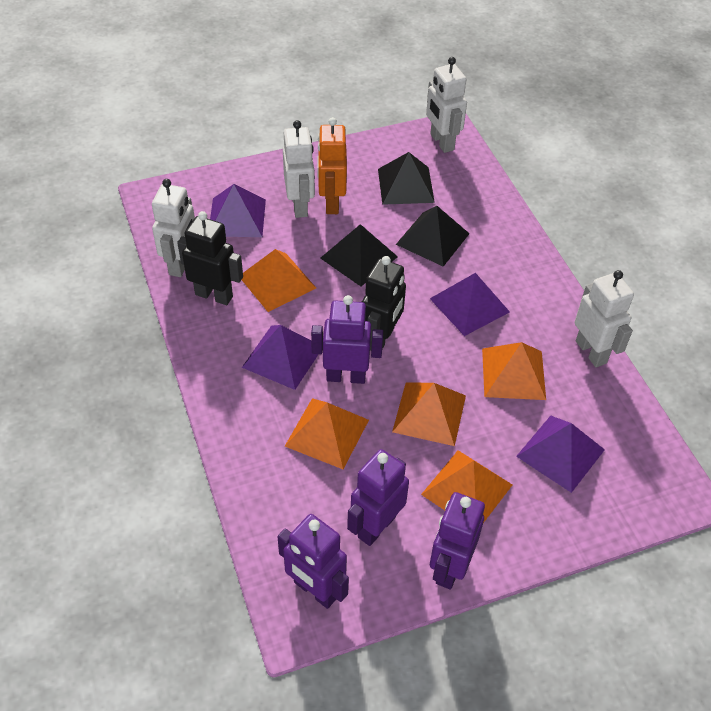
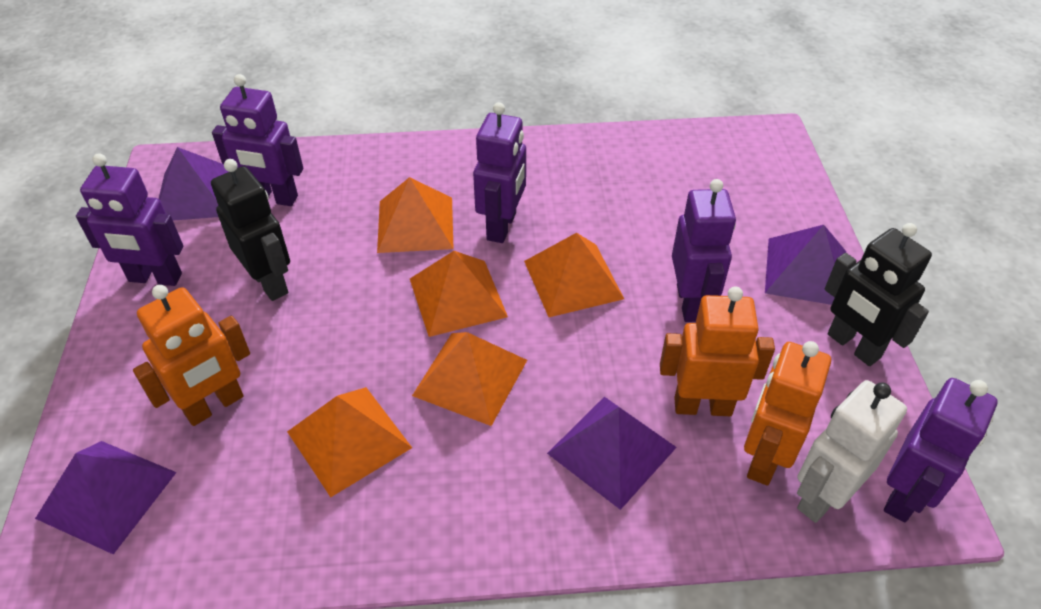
black pyramid: [320,224,398,286] [378,152,435,205] [396,206,470,267] = 3 -> none = 0
orange robot: [318,117,347,214] = 1 -> [133,285,250,426] [660,286,775,416] [744,341,831,486] = 3
purple robot: [277,514,349,609] [311,295,383,384] [347,449,409,546] [430,492,485,590] = 4 -> [76,153,183,286] [212,74,303,206] [473,102,526,243] [672,179,736,322] [884,378,998,522] = 5
white robot: [152,179,195,277] [283,120,315,218] [426,57,467,153] [574,270,634,367] = 4 -> [797,380,907,523] = 1

